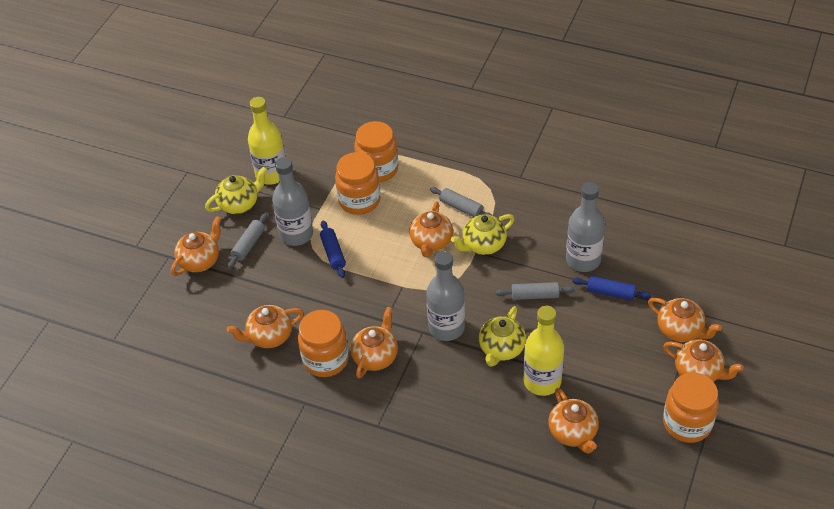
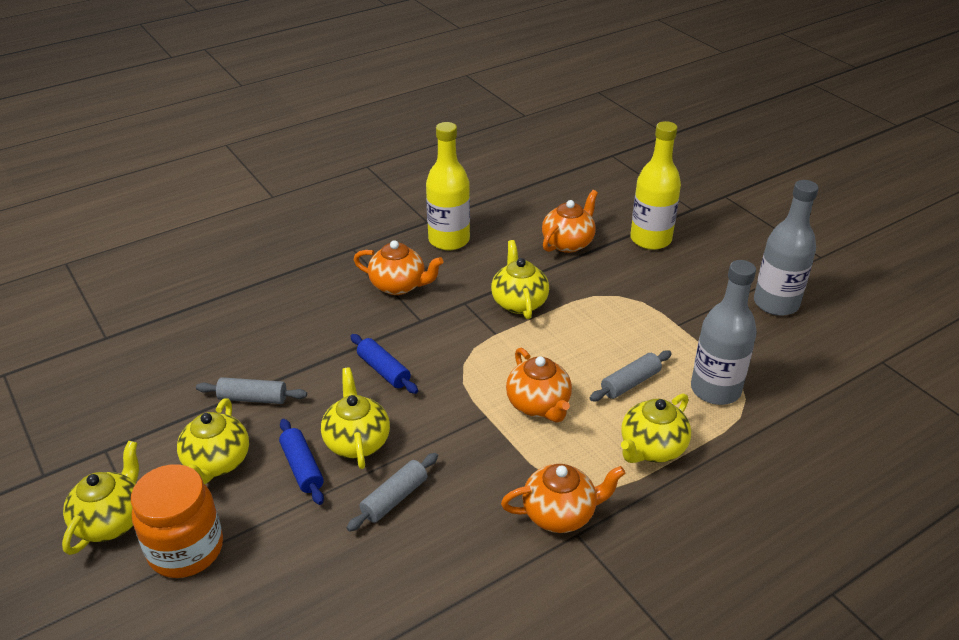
grey bottle: [272,157,313,246] [426,251,465,341] [566,182,605,272] = 3 -> [691,260,757,405] [754,180,819,316] = 2
orange jar: [298,310,349,377] [335,152,381,215] [354,121,398,183] [663,372,719,443] = 4 -> [131,464,223,578] = 1
orange teapot: [171,216,221,276] [227,305,304,348] [350,307,398,378] [409,201,453,257] [548,388,599,454] [648,298,722,342] [663,339,744,382] = 7 -> [353,240,443,295] [501,464,625,533] [506,348,572,422] [542,190,598,253] = 4
yellow teapot: [205,166,267,214] [451,214,515,255] [479,306,526,367] = 3 -> [62,441,139,555] [177,398,249,484] [321,367,390,469] [491,240,549,319] [621,393,691,463] = 5

